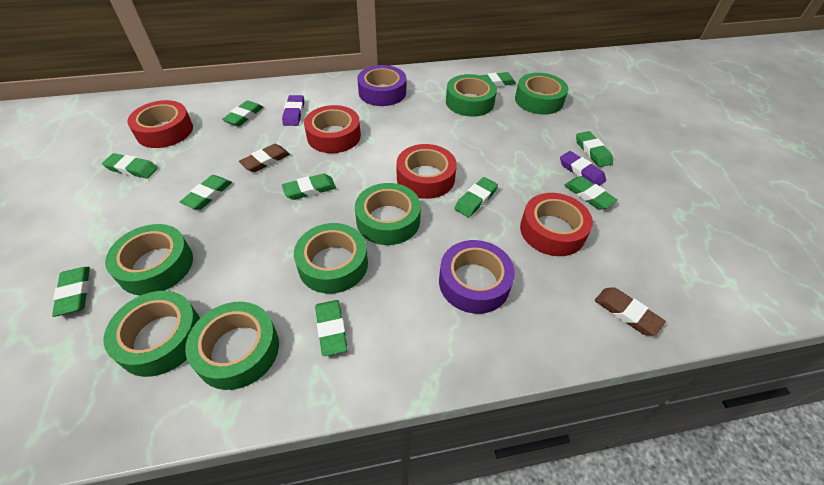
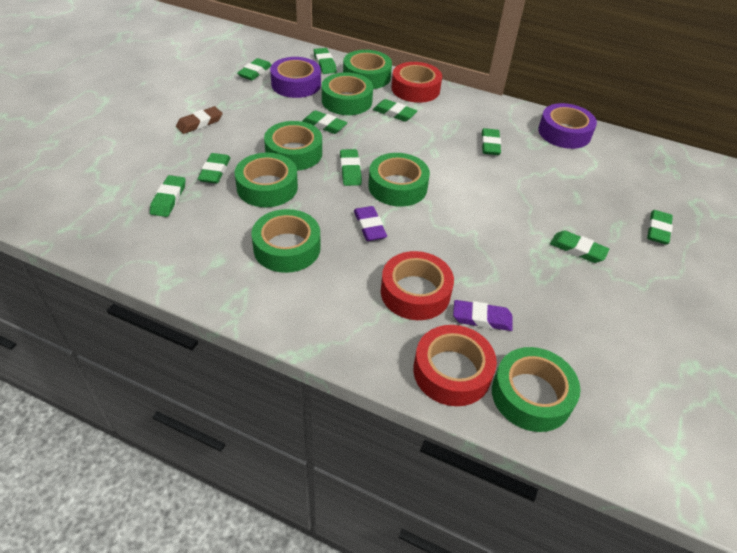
brown eraser: [239,144,290,172] [595,287,666,335] = 2 -> [176,106,223,134] = 1
red tape: [127,100,193,148] [304,105,361,153] [396,144,457,199] [520,193,593,256] = 4 -> [381,251,454,320] [391,62,442,103] [413,325,497,406] = 3

